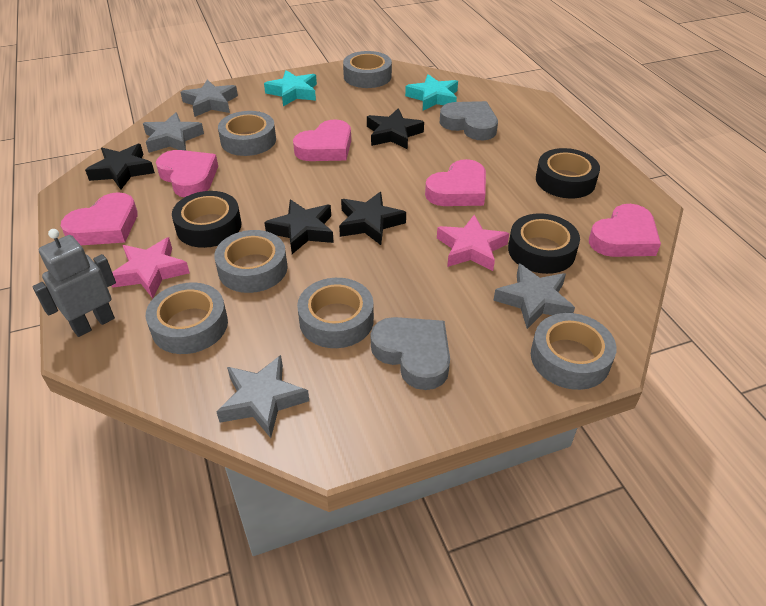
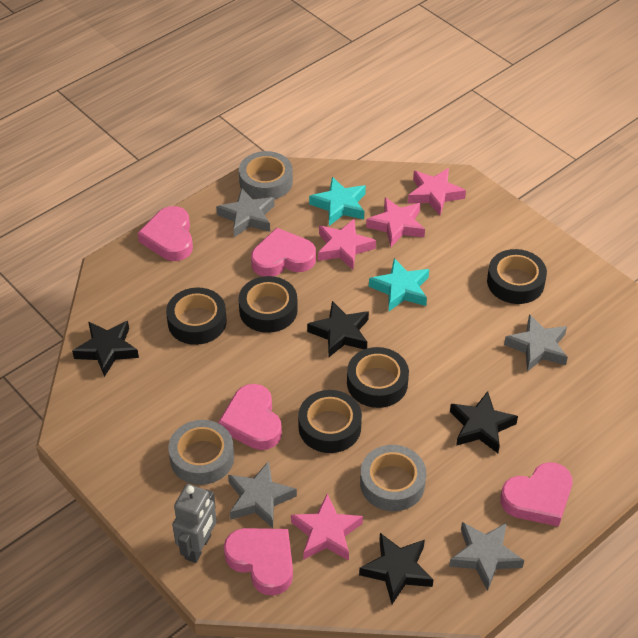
black tape: [172,191,241,248] [508,213,580,274] [536,148,600,198] = 3 -> [166,287,227,345] [238,276,298,333] [298,390,362,453] [347,347,409,408] [487,249,547,304] = 5
grey heart: [371,317,450,390] [440,101,498,140] = 2 -> none = 0
grey tape: [146,283,228,354] [214,230,288,293] [218,111,276,156] [297,278,374,348] [343,51,392,88] [531,313,616,390] = 6 -> [168,420,234,485] [239,151,293,200] [360,445,426,511] = 3
pink star: [112,237,190,298] [437,215,509,271] = 2 -> [291,493,363,561] [318,218,376,270] [366,197,425,247] [408,168,466,215] = 4

